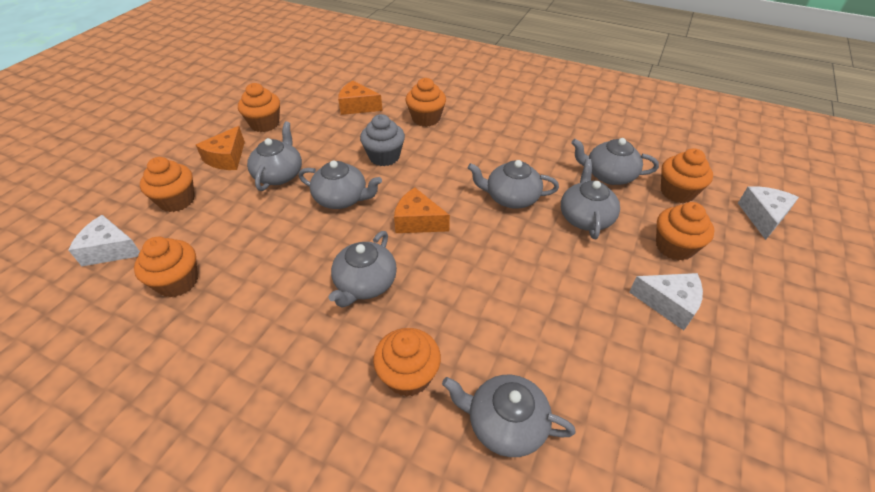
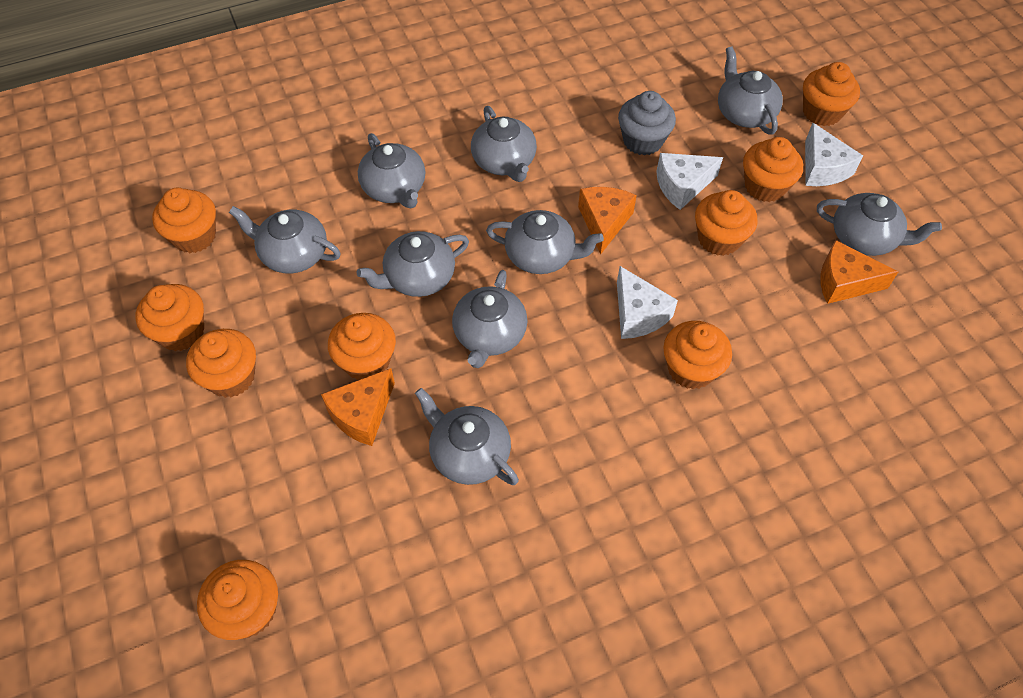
grey teapot: [247,121,302,191] [298,160,382,209] [328,231,397,308] [442,375,576,457] [468,160,559,209] [561,159,620,239] [571,138,659,185] = 7 -> [229,206,341,273] [356,231,469,297] [358,133,425,208] [415,388,519,485] [452,270,528,368] [471,106,537,182] [486,210,604,274] [718,46,783,135] [817,193,942,256] = 9
orange cupcake: [134,237,198,297] [140,157,194,212] [238,83,280,132] [373,328,441,397] [406,78,446,127] [656,202,714,261] [661,148,713,203] = 7 -> [135,284,204,351] [152,188,216,253] [186,329,256,398] [197,560,278,640] [328,313,396,380] [663,321,732,389] [695,190,757,256] [743,137,803,202] [803,62,860,126] = 9

